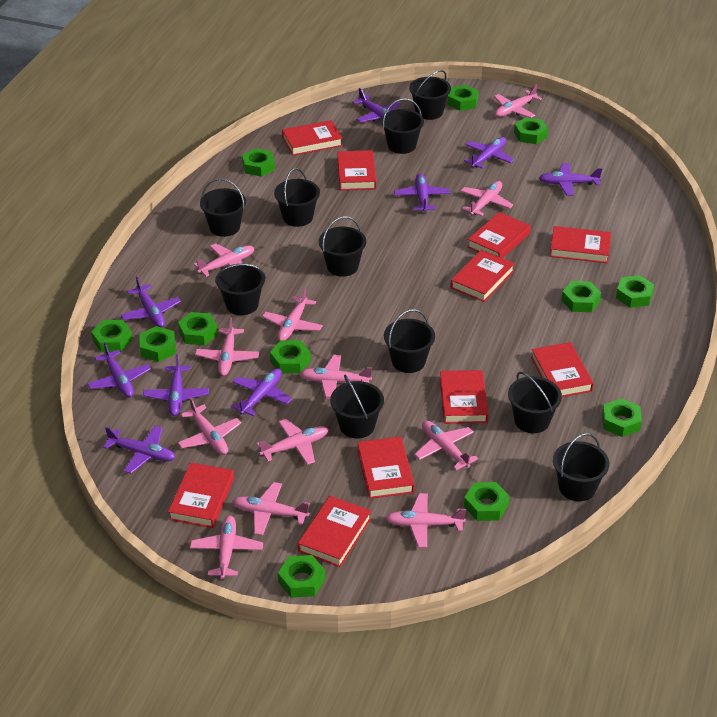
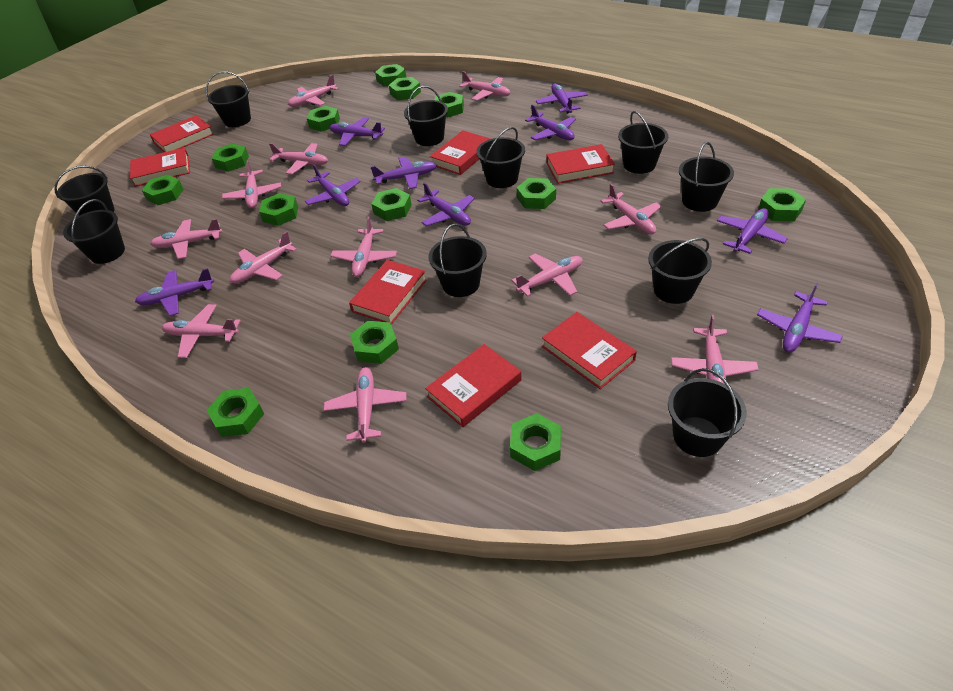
green nut: [91,320,133,352] [139,326,176,362] [178,312,218,345] [242,148,275,177] [270,340,311,373] [278,555,325,598] [447,85,479,111] [464,482,509,521] [514,117,548,144] [561,281,602,312] [602,398,642,437] [616,275,654,308] = 12 -> [142,175,184,205] [207,388,264,437] [212,143,249,172] [259,193,298,226] [307,106,340,132] [350,321,399,364] [372,188,412,221] [375,64,406,87] [389,77,421,100] [435,92,464,117] [510,413,561,471] [516,178,556,209] [758,188,806,221] = 13
red book: [168,462,234,528] [282,120,343,156] [298,496,371,567] [337,150,377,190] [357,437,415,499] [440,370,488,424] [451,250,515,302] [467,212,531,258] [531,342,594,397] [550,226,611,263] = 10 -> [130,148,190,187] [150,115,214,152] [349,260,427,325] [425,344,522,427] [430,130,490,175] [542,312,637,389] [546,144,615,184] = 7

